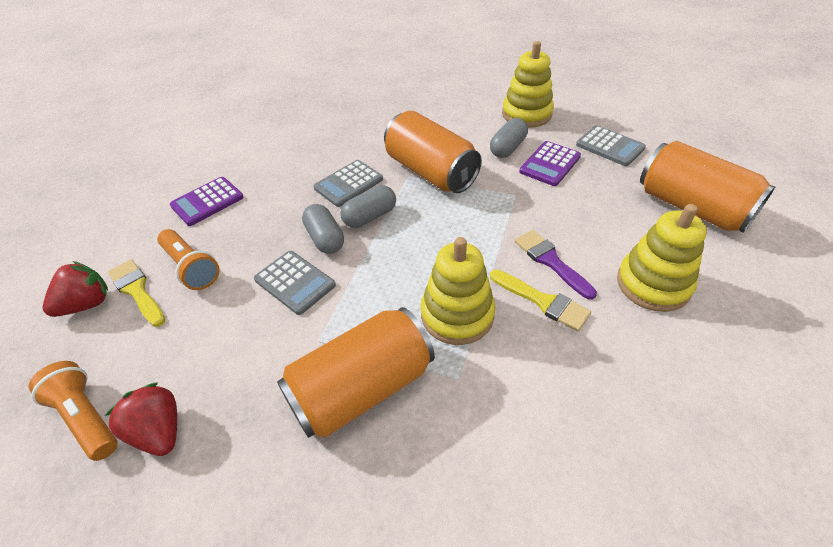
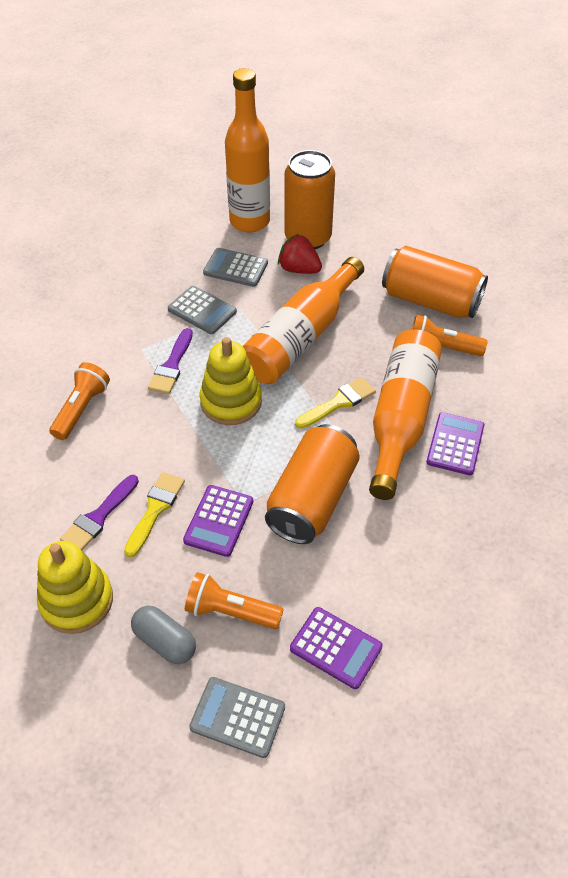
grey capsule: [302,204,344,254] [340,185,396,228] [490,118,528,158] = 3 -> [131,606,196,664] = 1
orange bottle: none = 0 -> [225,68,270,232] [243,257,364,384] [369,329,442,500] = 3
orange flashlight: [28,361,118,461] [157,229,220,290] = 2 -> [49,362,110,440] [185,572,284,629] [412,315,488,356] = 3
purple brush: [515,230,597,300] = 1 -> [60,475,139,551] [148,328,193,394] = 2
purple calculator: [170,177,243,226] [519,141,581,186] = 2 -> [183,485,253,557] [290,607,383,689] [426,412,484,475] = 3
red strawberry: [43,261,108,317] [105,382,177,456] = 2 -> [278,234,322,274] = 1
yellow stacking toy: [421,237,495,345] [502,41,554,128] [617,204,707,312] = 3 -> [37,541,113,634] [200,337,262,425] = 2

